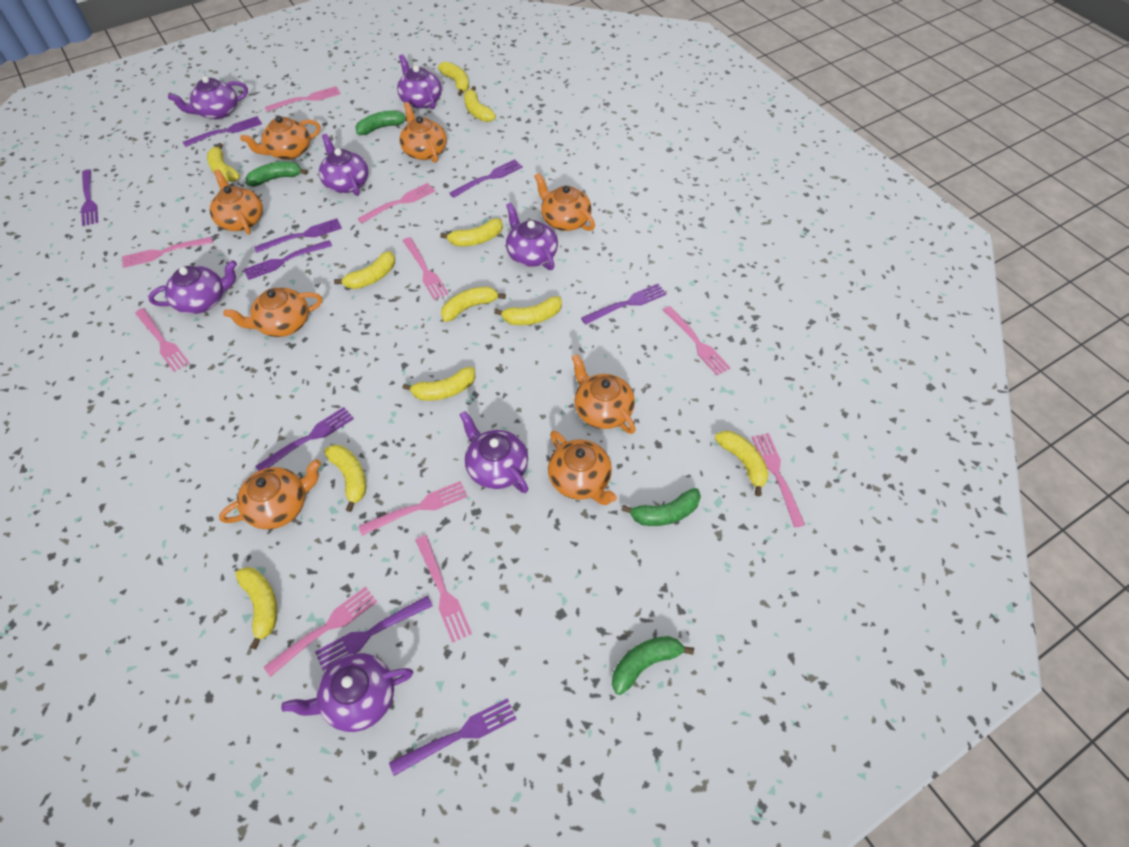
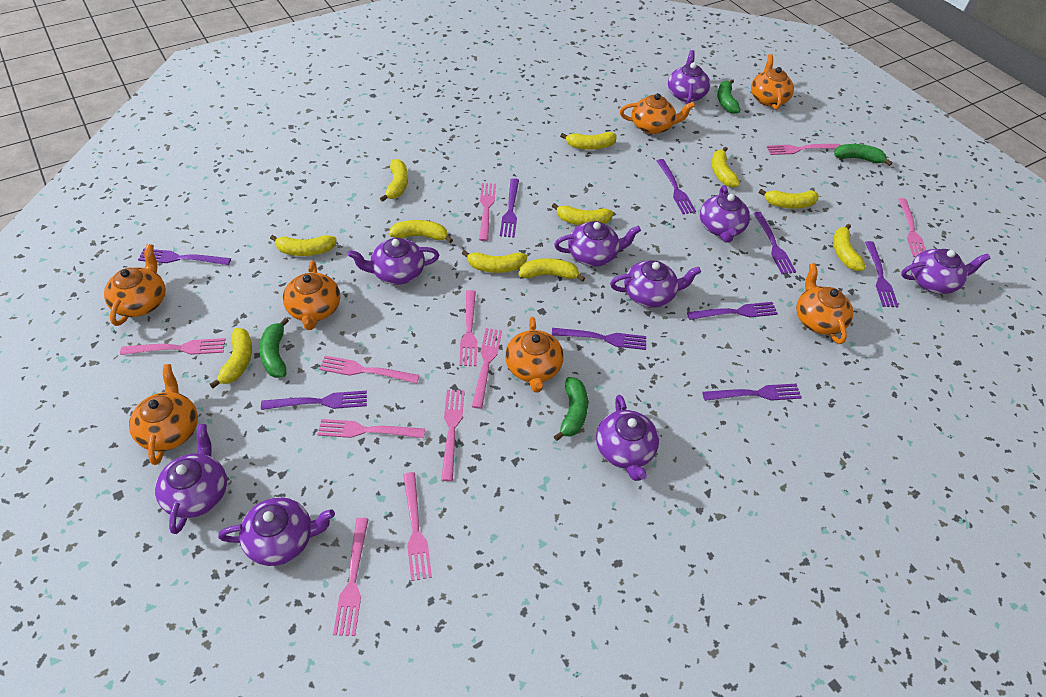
orange teapot: [210,169,263,234] [219,459,321,529] [223,288,322,337] [240,116,321,160] [399,102,447,163] [534,173,595,231] [548,431,617,505] [572,354,636,434] = 8 -> [104,244,166,326] [129,364,198,465] [283,261,340,330] [505,317,564,393] [620,93,695,134] [751,54,794,110] [796,263,853,344] = 7
pink fork: [122,237,213,268] [135,308,190,372] [264,587,377,677] [265,86,341,112] [358,183,435,223] [358,481,468,536] [403,237,448,300] [415,535,472,643] [663,306,731,375] [752,433,805,527] = 10 -> [120,338,225,355] [317,419,425,438] [319,356,419,384] [333,518,369,636] [403,472,432,581] [441,390,465,481] [459,290,477,366] [472,328,502,409] [479,183,496,241] [766,144,840,155] [898,198,926,257] = 11
purple teapot: [148,260,237,314] [168,76,248,119] [281,653,413,732] [319,134,369,196] [397,54,442,109] [459,411,528,493] [506,203,558,270] = 7 -> [155,424,227,534] [218,497,335,566] [348,238,439,285] [554,221,641,267] [596,395,659,481] [610,260,701,308] [668,50,710,104] [700,185,750,243] [901,249,991,294] = 9

